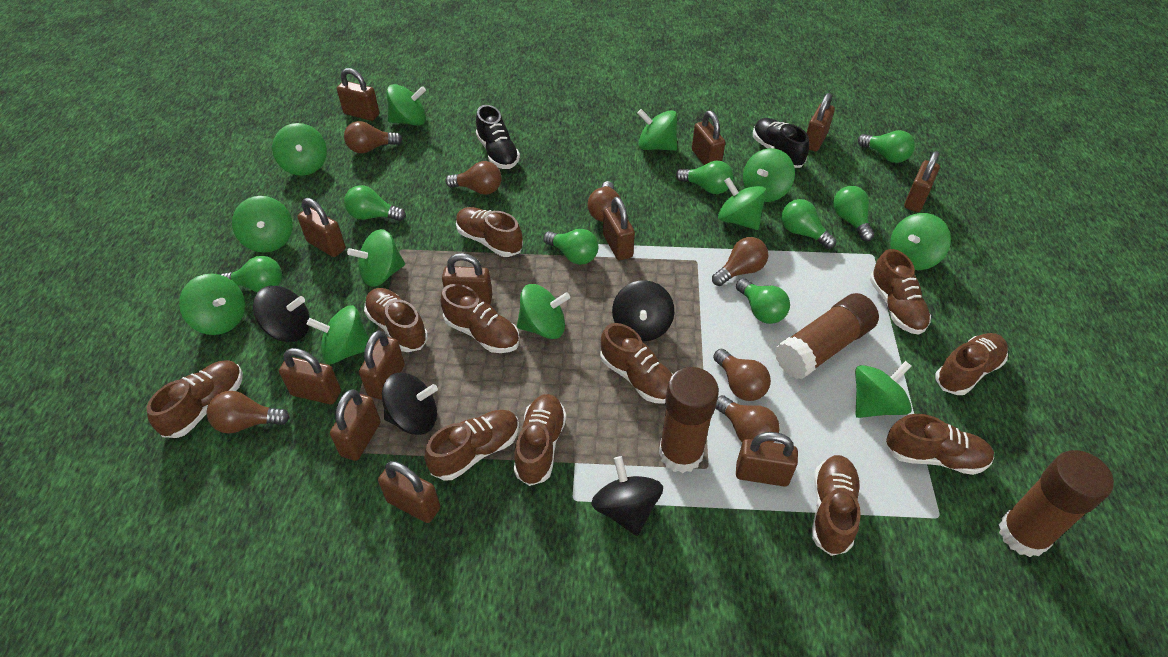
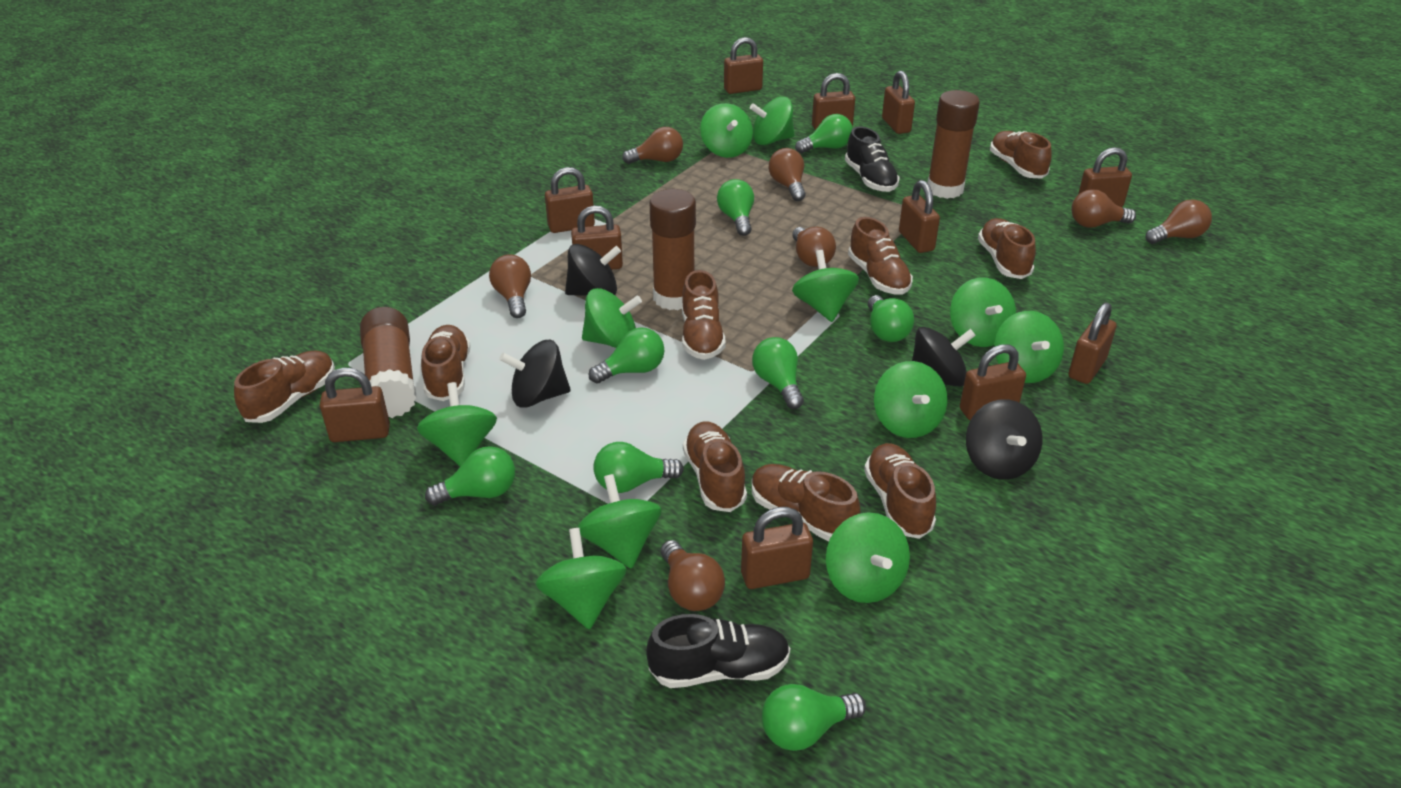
brown padlock: [279,348,341,404] [297,198,346,257] [330,389,381,461] [337,68,379,121] [359,330,405,400] [378,461,440,523] [442,253,492,305] [603,197,635,260] [692,111,725,165] [736,432,798,487] [807,93,835,151] [904,151,940,212] = 12 -> [320,368,390,442] [545,167,595,233] [571,206,623,270] [724,37,763,94] [741,507,813,589] [812,73,855,130] [882,71,915,134] [899,180,940,253] [960,344,1026,420] [1069,302,1117,384] [1078,147,1132,207] = 11
brown shoe: [147,360,243,438] [364,288,428,352] [425,410,519,481] [441,284,519,353] [456,207,523,257] [514,394,566,486] [600,323,673,404] [812,455,861,556] [870,249,931,335] [885,414,994,475] [935,333,1008,395] = 11 -> [234,350,335,423] [421,325,471,401] [682,270,726,360] [683,422,747,512] [752,464,861,541] [848,217,913,295] [864,443,936,539] [978,218,1036,279] [990,131,1052,178] = 9
green spinning top: [179,274,245,335] [232,196,293,253] [272,123,327,176] [307,305,369,364] [347,229,405,287] [387,84,426,126] [517,284,570,339] [637,109,677,151] [718,177,767,230] [743,148,795,202] [855,361,912,418] [890,213,951,270] = 12 -> [417,382,497,466] [536,528,627,629] [578,474,662,569] [582,288,642,348] [700,103,753,158] [750,97,794,145] [792,250,859,322] [826,512,910,603] [874,361,948,438] [950,278,1016,347] [994,311,1064,383] = 11

